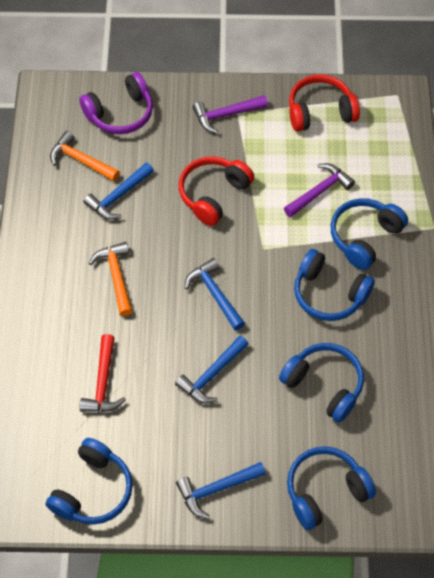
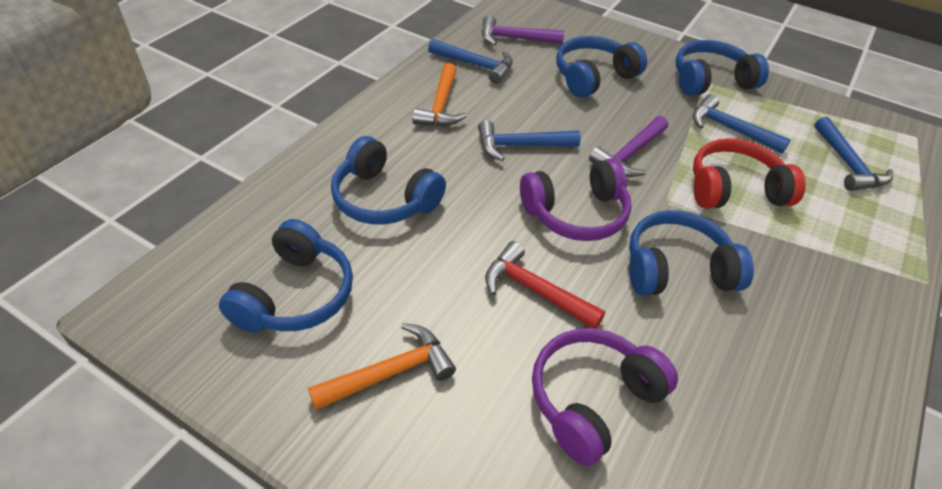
purple headphones: [80,72,153,134] = 1 -> [520,158,632,241] [532,328,678,466] = 2
red headphones: [179,157,254,226] [289,74,360,132] = 2 -> [693,138,806,209] = 1

